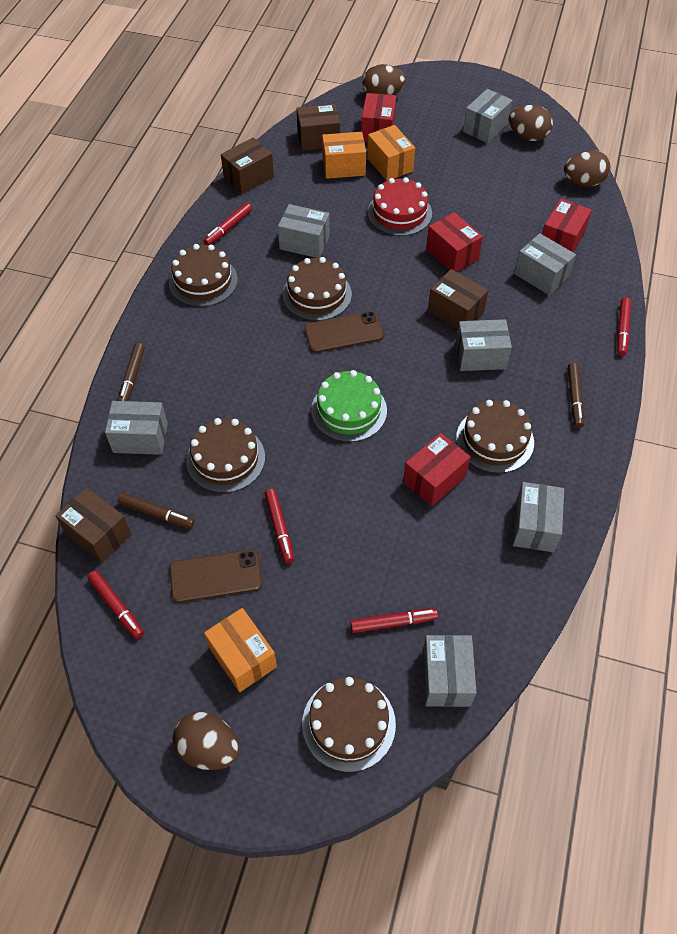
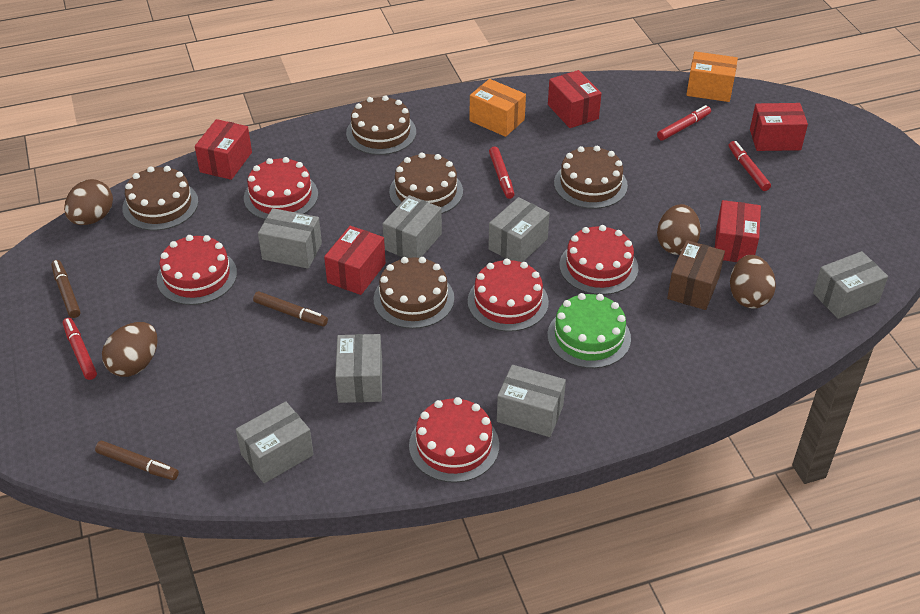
brown box: [55,487,131,562] [221,138,274,194] [297,104,340,151] [428,269,488,329] = 4 -> [667,240,725,310] = 1
brown phone: [170,549,262,603] [304,311,384,353] = 2 -> none = 0
orange box: [204,608,277,692] [322,132,366,179] [367,125,415,181] = 3 -> [470,79,526,137] [686,51,738,102] = 2
red box: [361,93,396,142] [403,433,470,506] [426,212,483,272] [542,199,592,252] = 4 -> [195,119,252,180] [324,226,386,295] [548,70,601,128] [715,200,761,262] [750,103,808,151] = 5
red cake: [367,177,432,236] = 1 -> [157,235,237,305] [244,157,318,220] [409,397,499,483] [468,259,549,332] [559,225,638,295] = 5
red marker: [87,570,144,639] [203,203,252,245] [265,489,294,563] [350,608,438,633] [617,297,631,356] = 5 -> [63,318,97,380] [489,147,514,199] [657,105,711,141] [729,141,771,191] = 4

